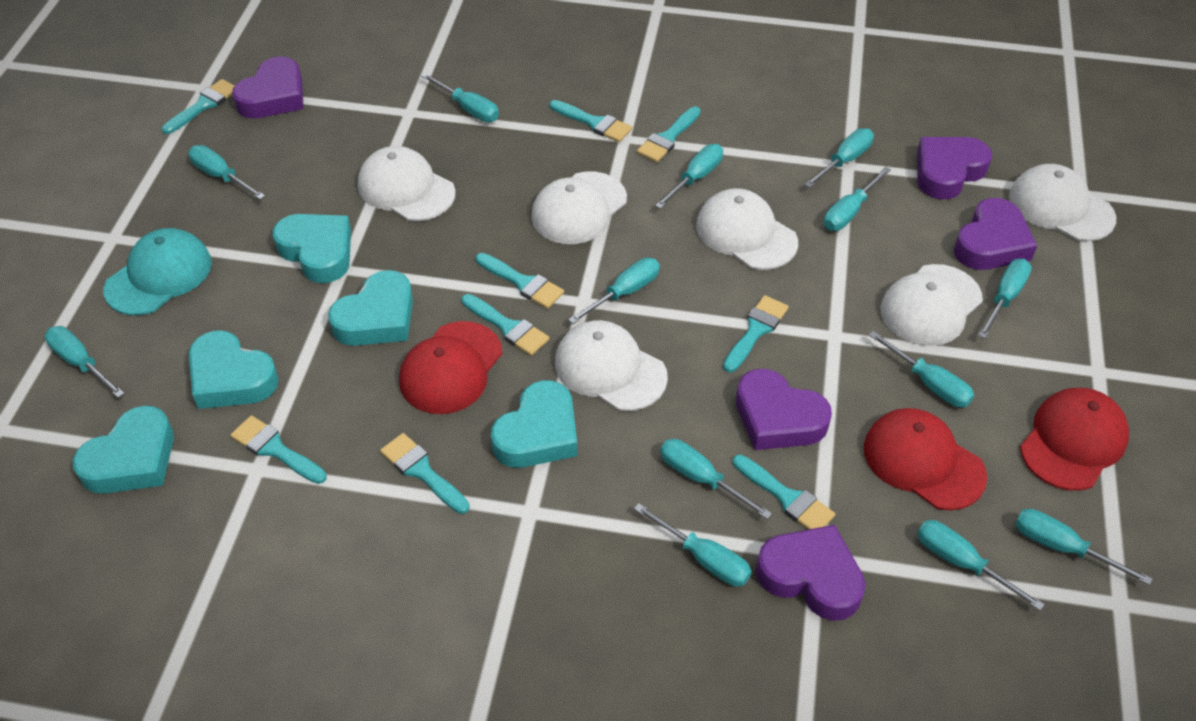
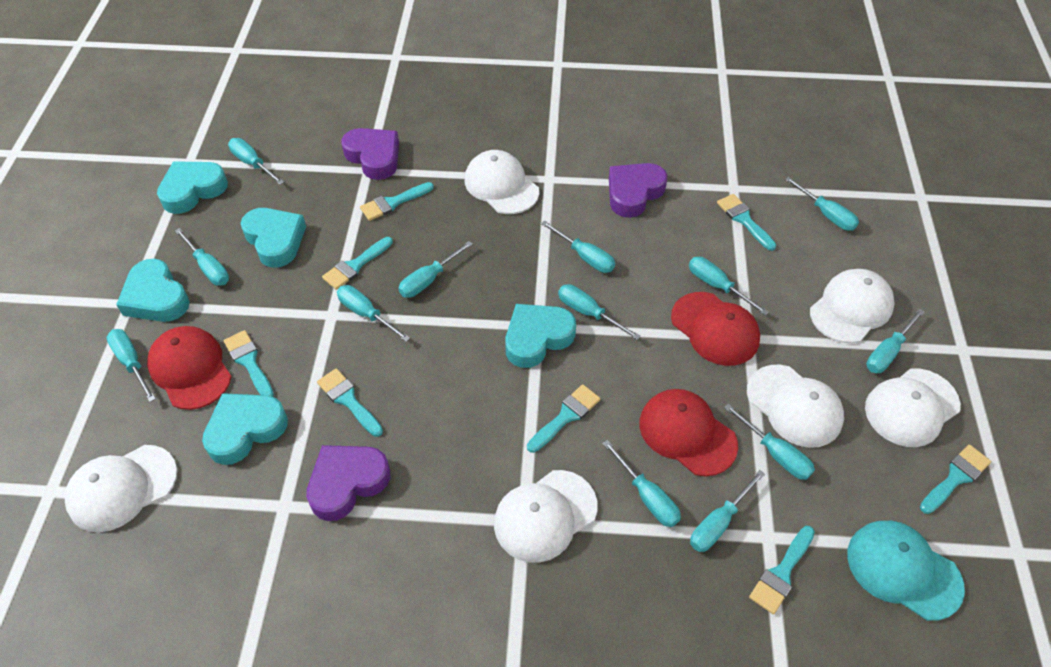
purple heart: [232,57,304,118] [736,369,832,450] [756,525,866,621] [917,137,992,200] [954,198,1037,270] = 5 -> [306,445,390,521] [341,128,399,180] [609,163,667,218] = 3
turquoise brush: [162,79,235,134] [230,415,327,484] [380,433,470,514] [461,294,550,356] [476,253,564,309] [550,100,632,142] [637,107,701,162] [723,295,789,373] [733,454,835,530] = 9 -> [224,330,274,397] [317,368,383,437] [322,237,393,290] [360,182,434,221] [527,384,601,453] [717,194,776,251] [749,526,815,614] [920,445,991,514] = 8

